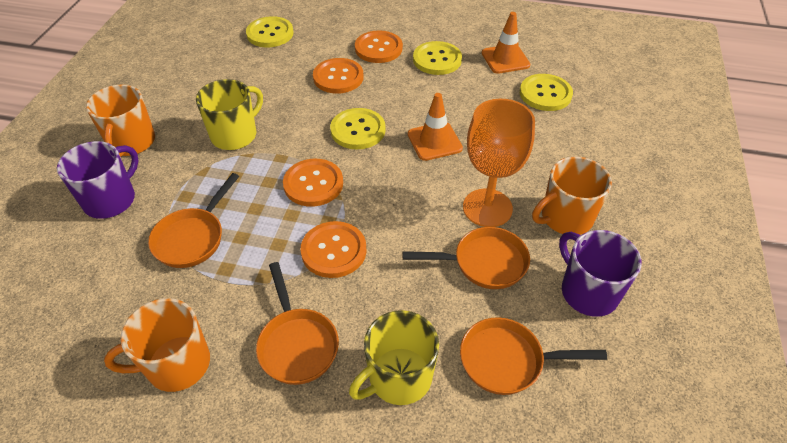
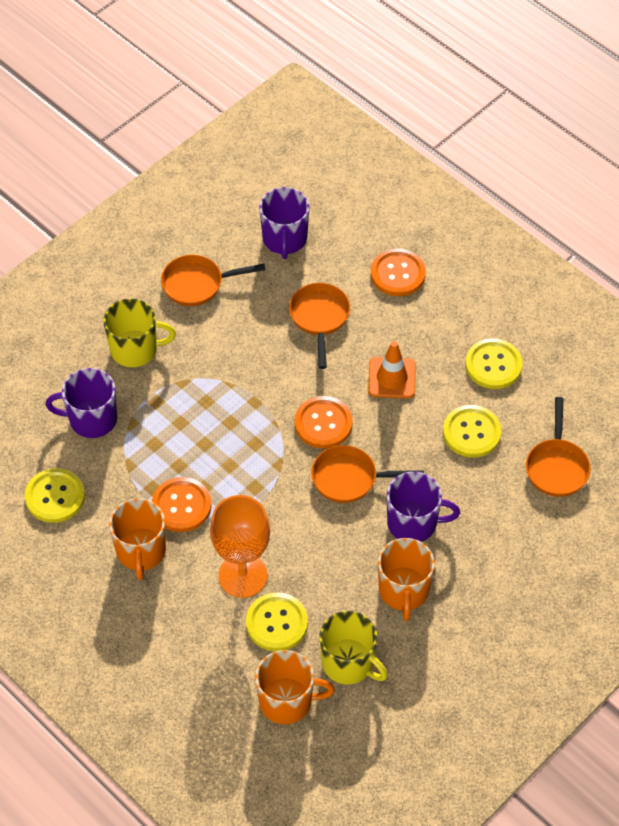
orange button: [283,159,343,207] [301,221,367,278] [313,58,363,94] [355,30,403,63] = 4 -> [152,477,212,532] [295,396,353,449] [371,249,426,296] = 3
orange traffic cone: [408,93,463,161] [482,12,530,74] = 2 -> [368,341,416,398] = 1
purple mug: [57,141,139,219] [559,230,642,317] = 2 -> [46,368,117,438] [259,187,309,259] [387,472,460,542] = 3

